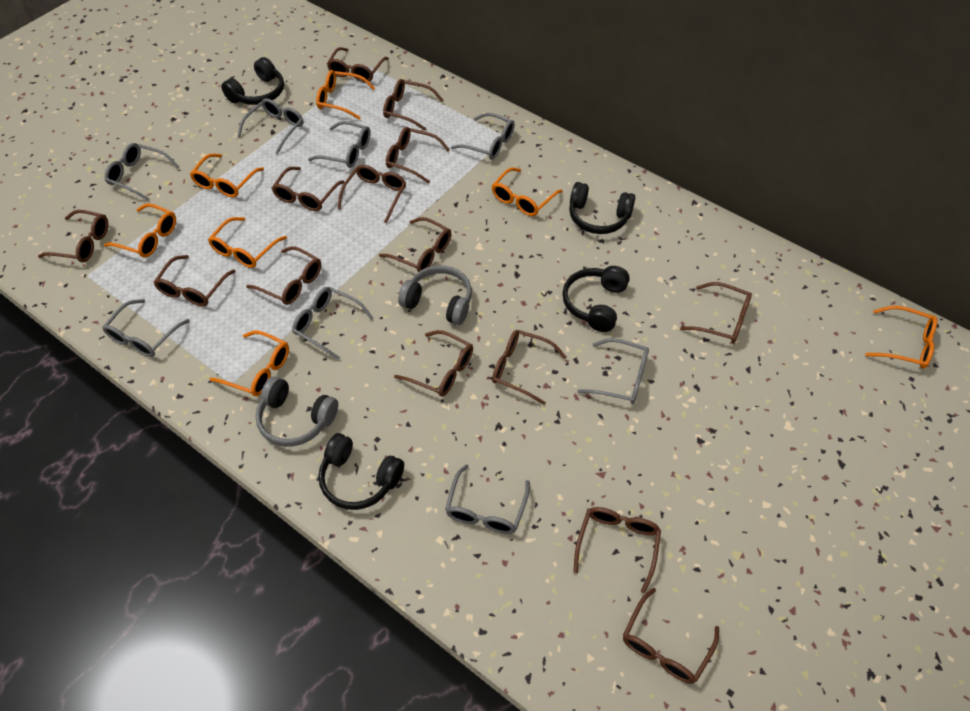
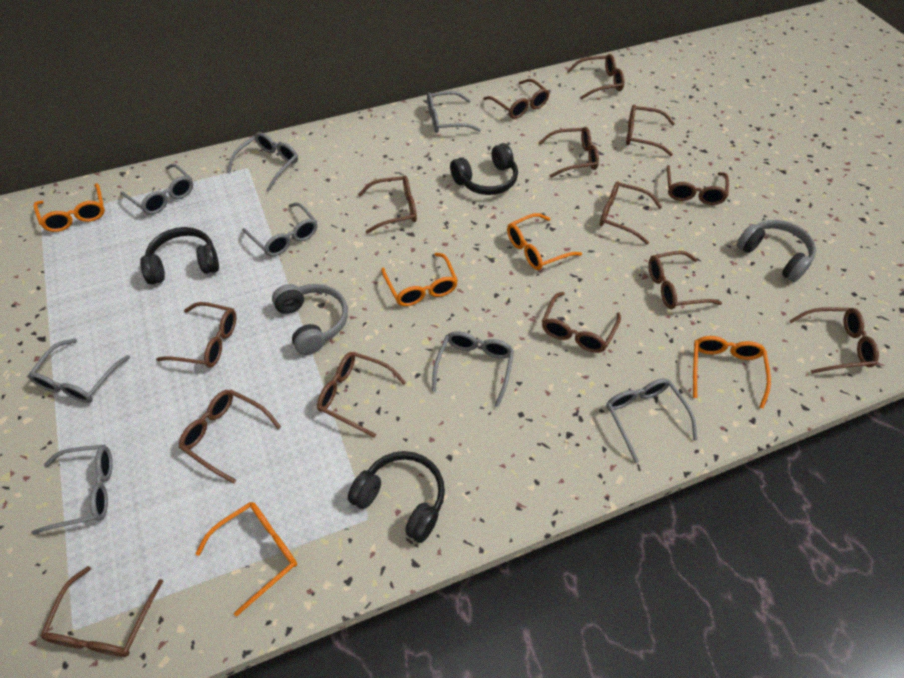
black headphones: [221,57,284,105] [318,433,404,510] [562,266,630,332] [569,182,635,234] = 4 -> [140,227,219,284] [348,451,445,543] [450,143,518,195] = 3
orange glasses: [104,203,176,258] [190,154,264,197] [208,217,287,268] [210,330,289,396] [316,70,375,120] [492,167,563,216] [865,306,937,369] = 7 -> [34,183,105,232] [196,502,297,616] [381,253,458,306] [507,213,582,270] [693,336,771,409] = 5

